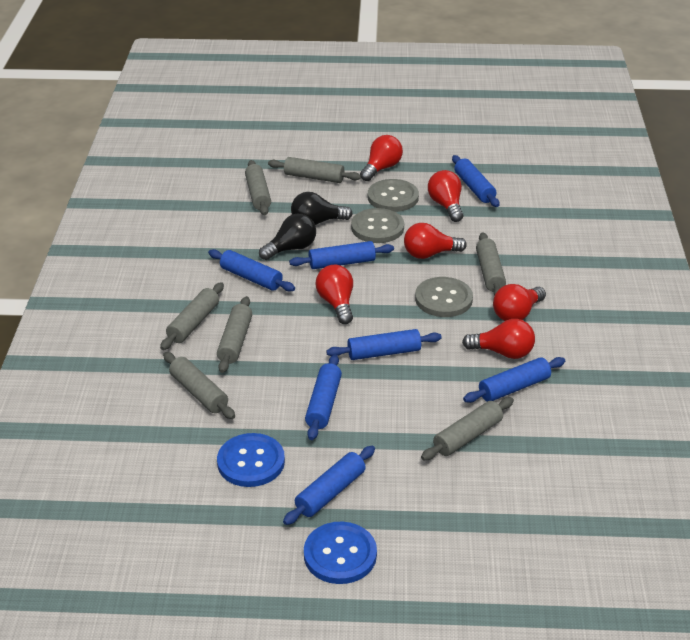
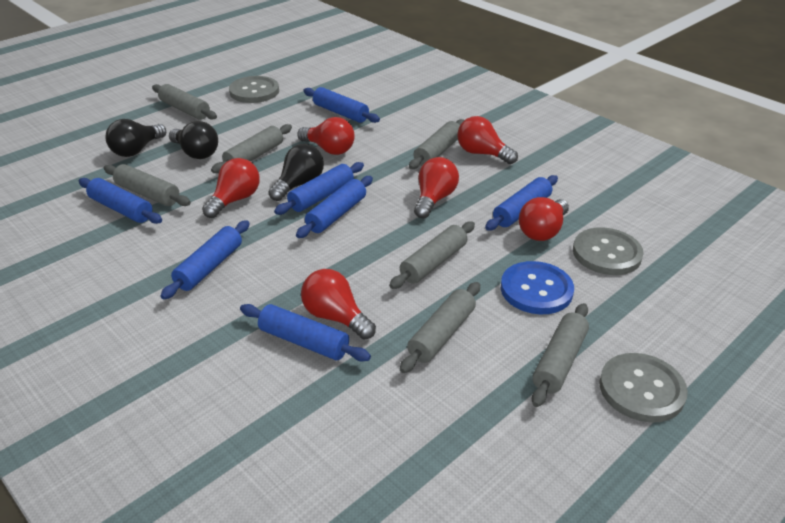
black light bulb: [259,214,316,260] [291,192,353,225] = 2 -> [105,119,166,157] [169,121,218,159] [268,144,324,201] = 3
blue button: [217,433,285,487] [304,522,377,584] = 2 -> [501,261,574,314] = 1

